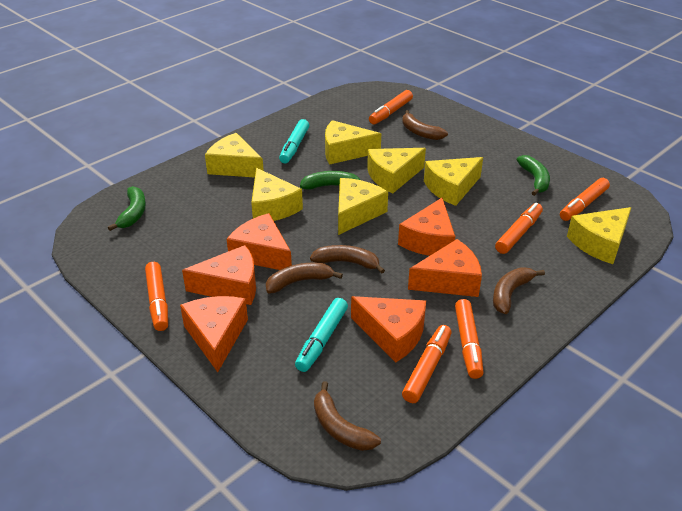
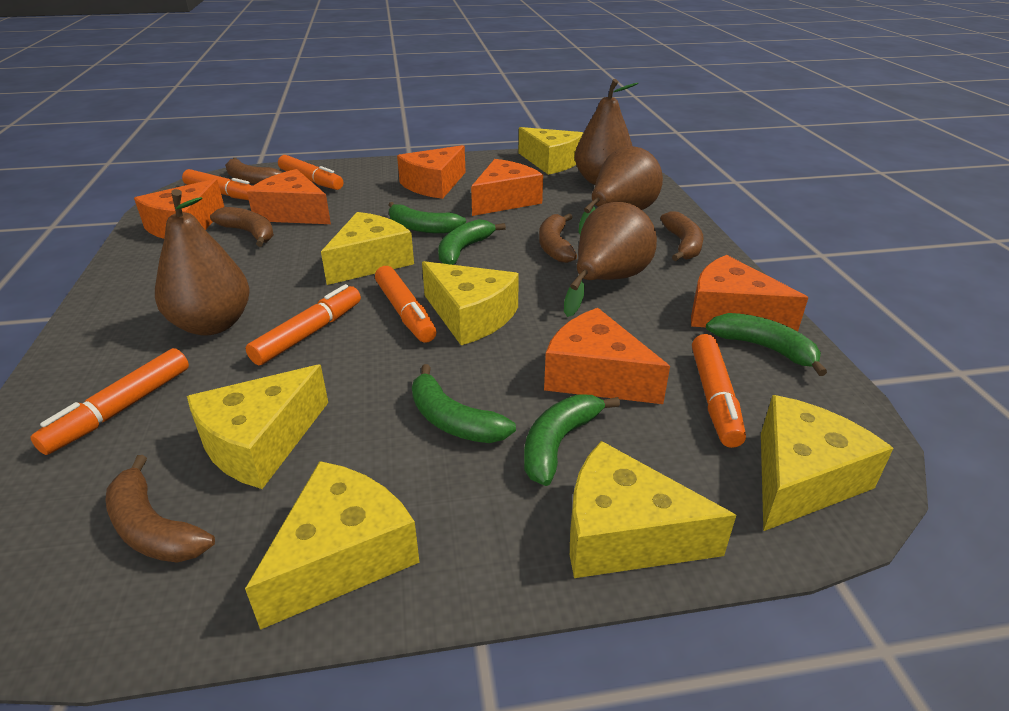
brown pear: none = 0 -> [155,189,249,336] [564,202,657,317] [575,79,638,185] [578,146,663,235] = 4
green banana: [108,186,146,231] [300,171,360,190] [517,155,550,196] = 3 -> [389,202,466,234] [412,364,516,443] [438,219,506,265] [524,394,620,486] [706,313,827,376] = 5
turquoise marker: [279,119,309,163] [295,298,348,372] = 2 -> none = 0

